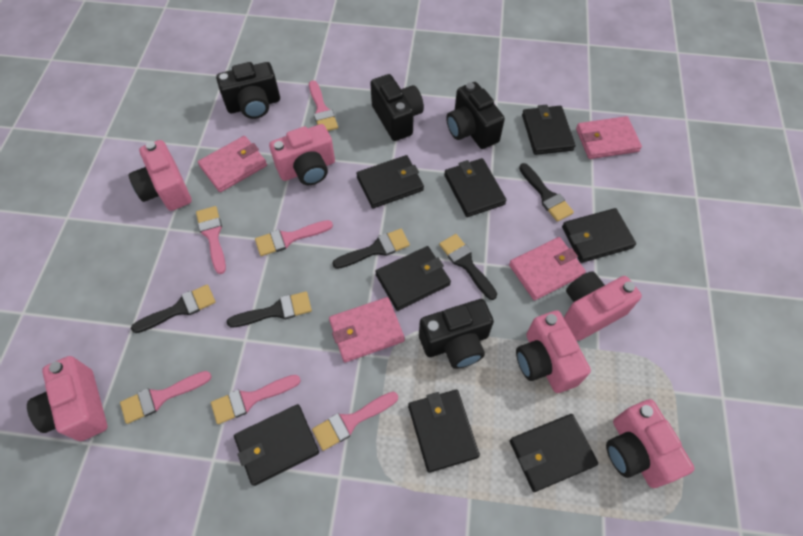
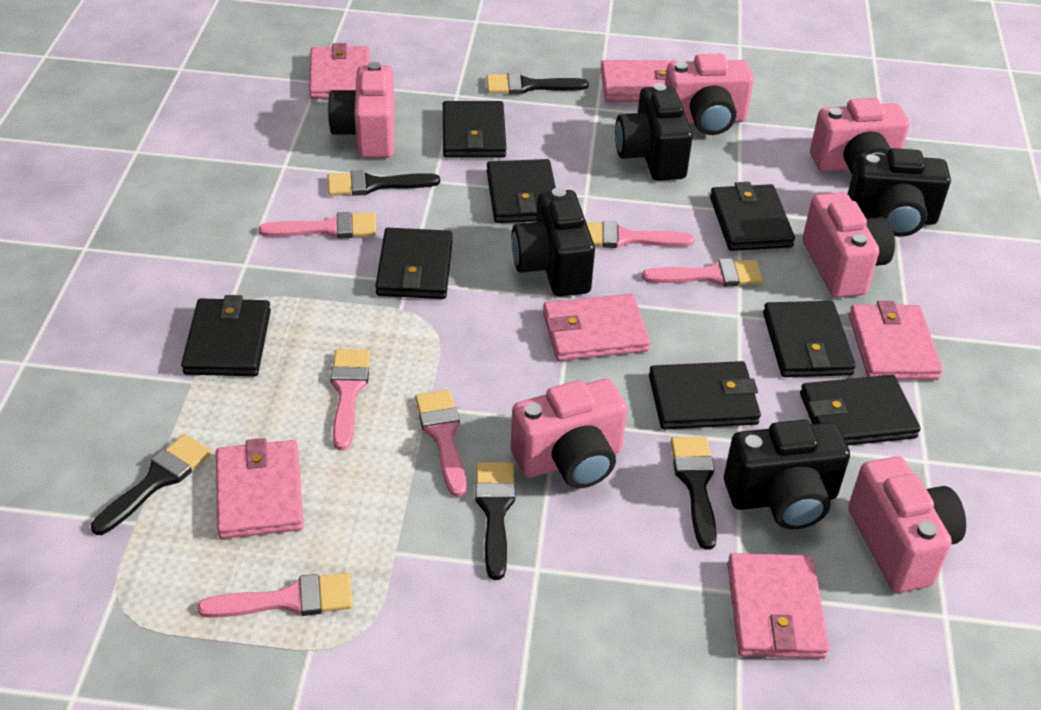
pink wallet: [198,136,267,192] [329,297,405,362] [509,237,586,301] [576,116,642,159] = 4 -> [216,438,304,539] [309,43,370,99] [543,294,650,361] [601,60,676,102] [727,553,829,659] [849,301,943,380] = 6

